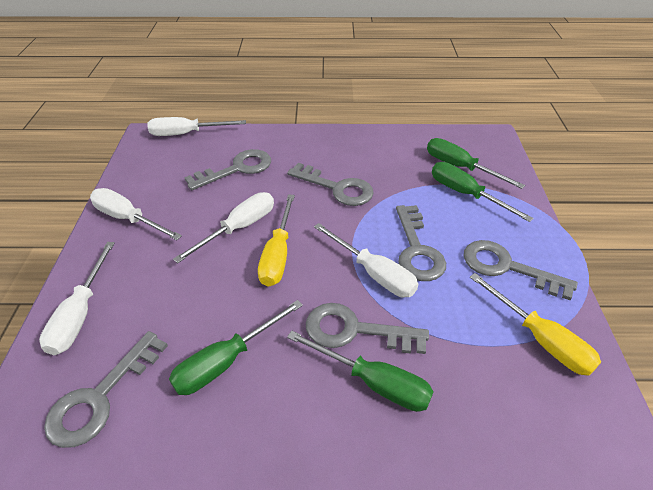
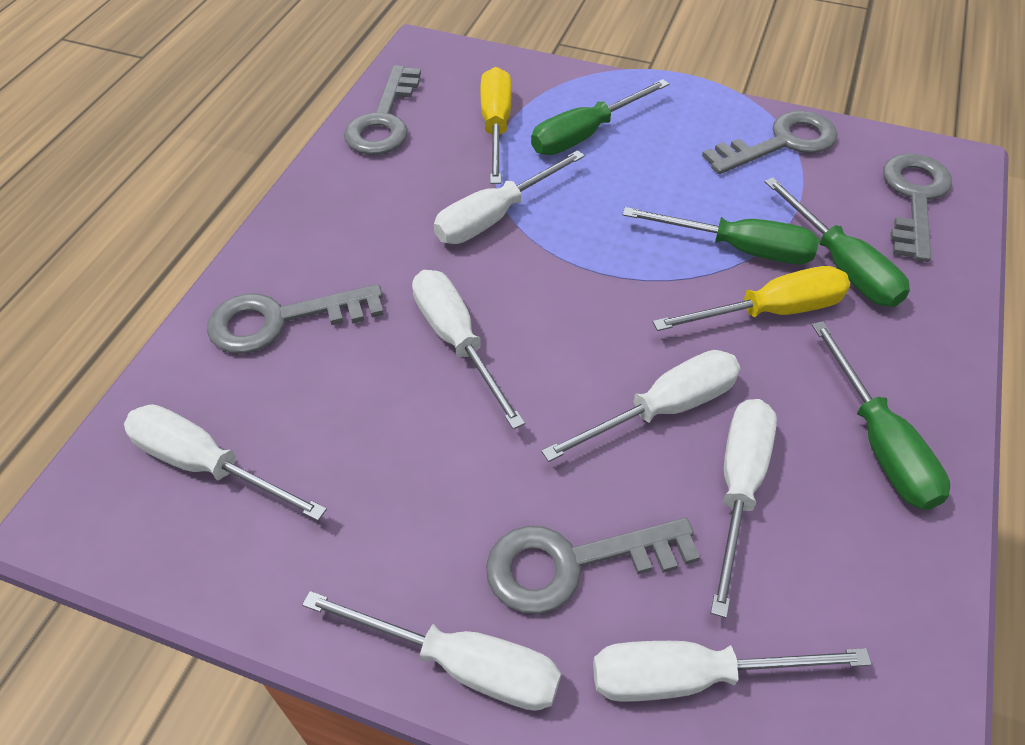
grey key: [44,331,168,448] [184,149,271,190] [287,163,374,206] [306,303,429,354] [396,205,446,281] [463,240,578,300] = 6 -> [207,284,384,354] [344,65,421,155] [486,518,700,614] [702,110,838,174] [883,153,952,262] = 5
white screwdriver: [39,242,115,355] [90,188,182,240] [148,117,246,136] [173,192,274,263] [314,223,418,298] = 5 -> [124,404,327,521] [302,591,561,711] [412,270,525,429] [434,150,585,244] [541,350,740,462] [593,641,872,702] [711,399,777,618] = 7

